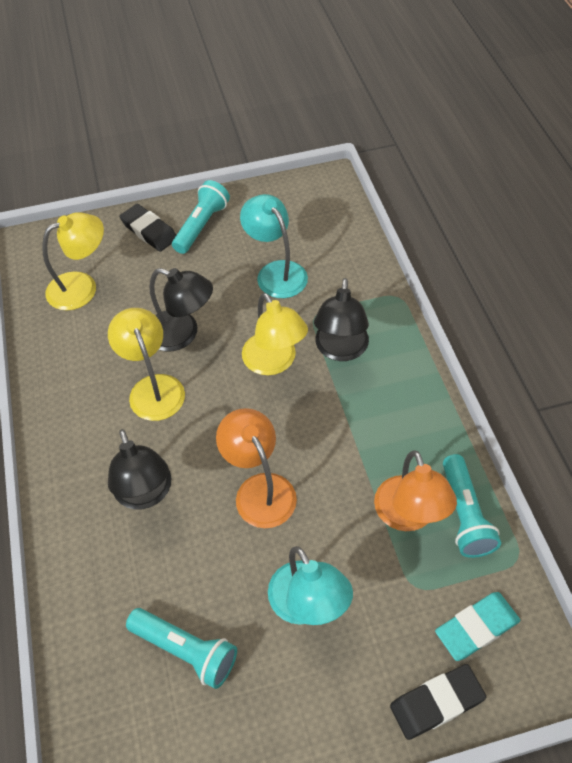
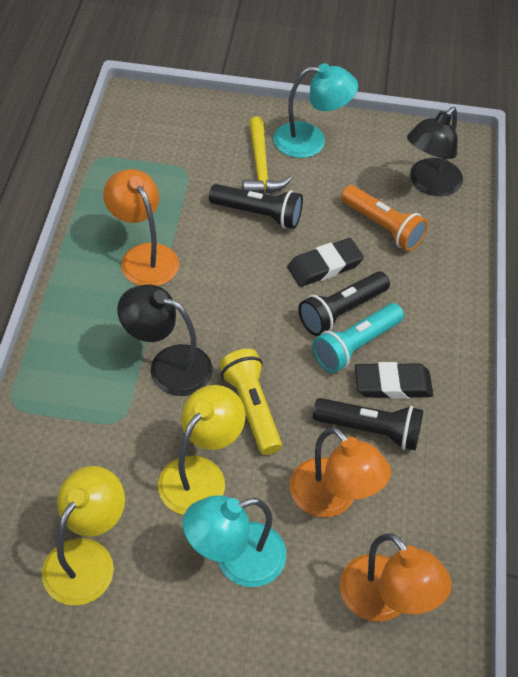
black flashlight: none = 0 -> [209,184,303,229] [298,271,390,336] [313,398,423,450] = 3
black lamp: [108,429,171,510] [149,268,213,351] [314,278,369,361] = 3 -> [117,284,213,396] [407,107,463,196] = 2
orange flashlight: none = 0 -> [341,185,428,251] = 1
orange lamp: [216,408,297,528] [374,450,457,531] = 2 -> [103,169,179,286] [290,427,391,517] [340,533,452,622] = 3
turquoise eraser: [435,592,520,661] = 1 -> none = 0
turquoise flashlight: [126,608,237,689] [172,180,230,254] [443,454,501,558] = 3 -> [312,303,404,373] = 1
yellow flashlight: none = 0 -> [219,349,282,455] = 1
yellow hammer: none = 0 -> [242,117,291,194] = 1
yellow lamp: [42,212,104,310] [108,308,185,421] [242,292,308,375] = 3 -> [42,466,125,605] [158,385,245,515] = 2

